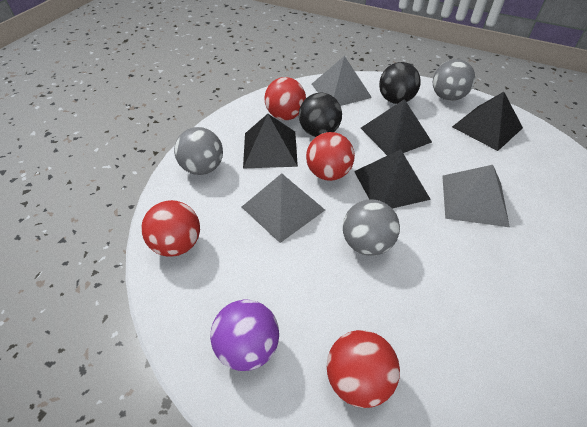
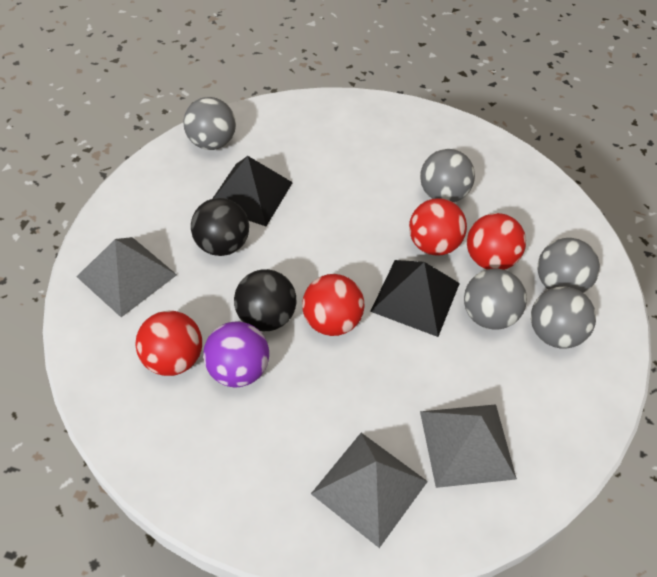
black pyramid: [243,114,298,168] [354,149,431,209] [361,99,432,156] [452,92,523,151] = 4 -> [212,156,293,226] [370,260,460,337] = 2
grey ball: [174,127,223,175] [343,200,400,256] [433,59,475,101] = 3 -> [183,97,236,150] [420,149,475,202] [464,269,527,330] [531,287,596,348] [538,238,600,293] = 5

